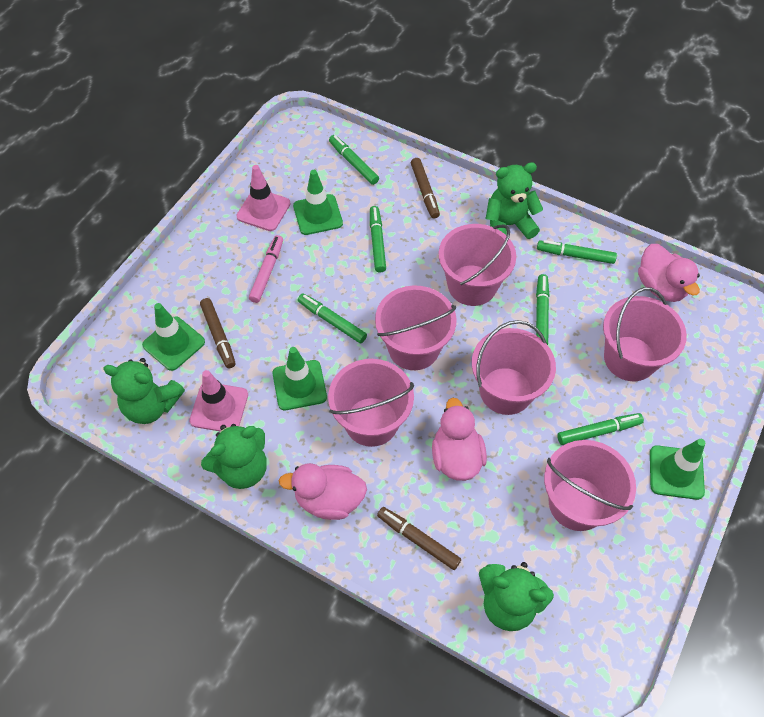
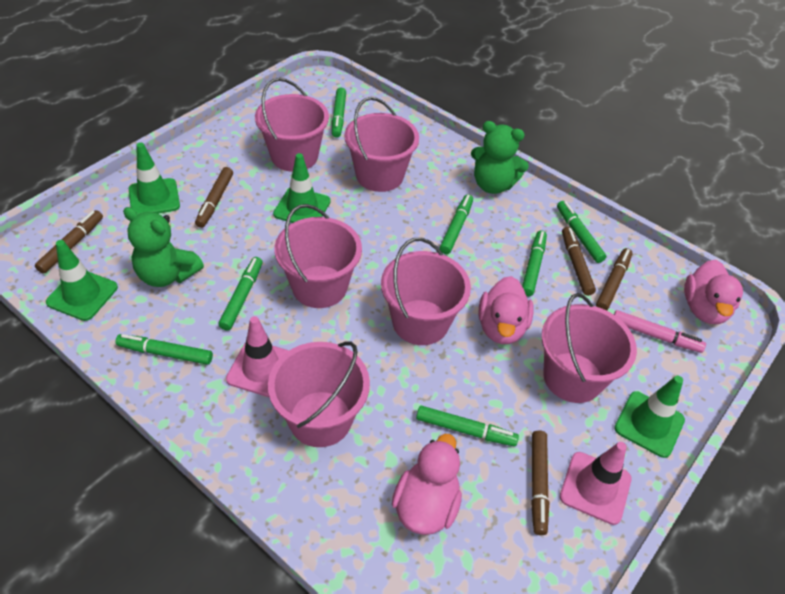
brown marker: [200,298,236,368] [377,507,461,570] [411,158,440,219] = 3 -> [35,210,103,274] [195,167,233,228] [531,430,549,535] [562,227,596,296] [596,248,633,311] = 5
green marker: [298,293,367,343] [329,135,379,185] [370,206,386,272] [536,274,549,345] [537,240,617,264] [557,413,644,445] = 6 -> [116,334,213,365] [218,257,262,331] [332,87,346,138] [416,406,519,447] [439,194,473,254] [522,230,547,297] [557,201,607,263] = 7
green teddy bear: [103,358,185,424] [201,424,267,489] [479,562,554,631] [486,162,543,239] = 4 -> [123,207,204,287] [471,121,529,194] = 2

